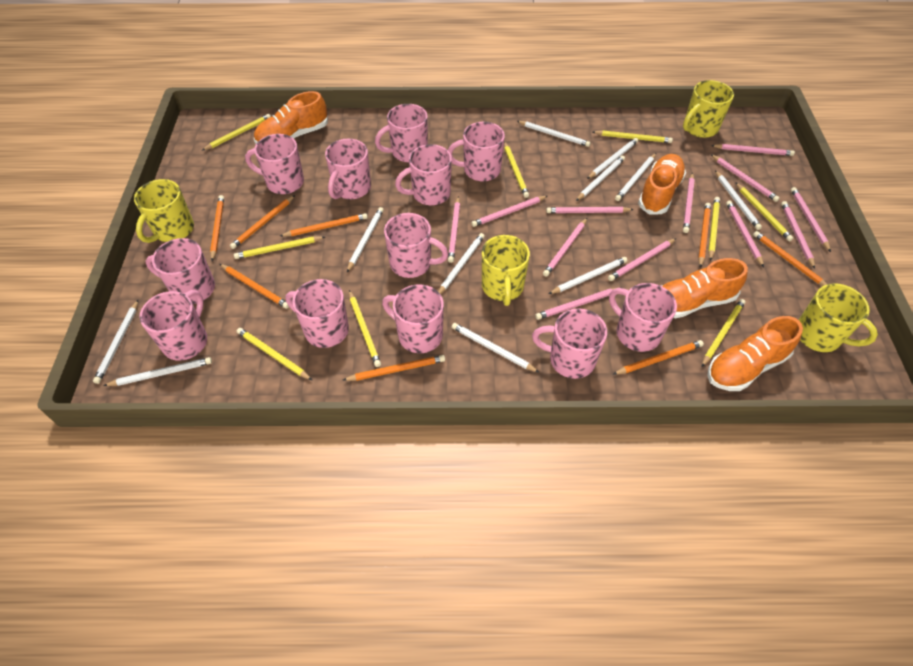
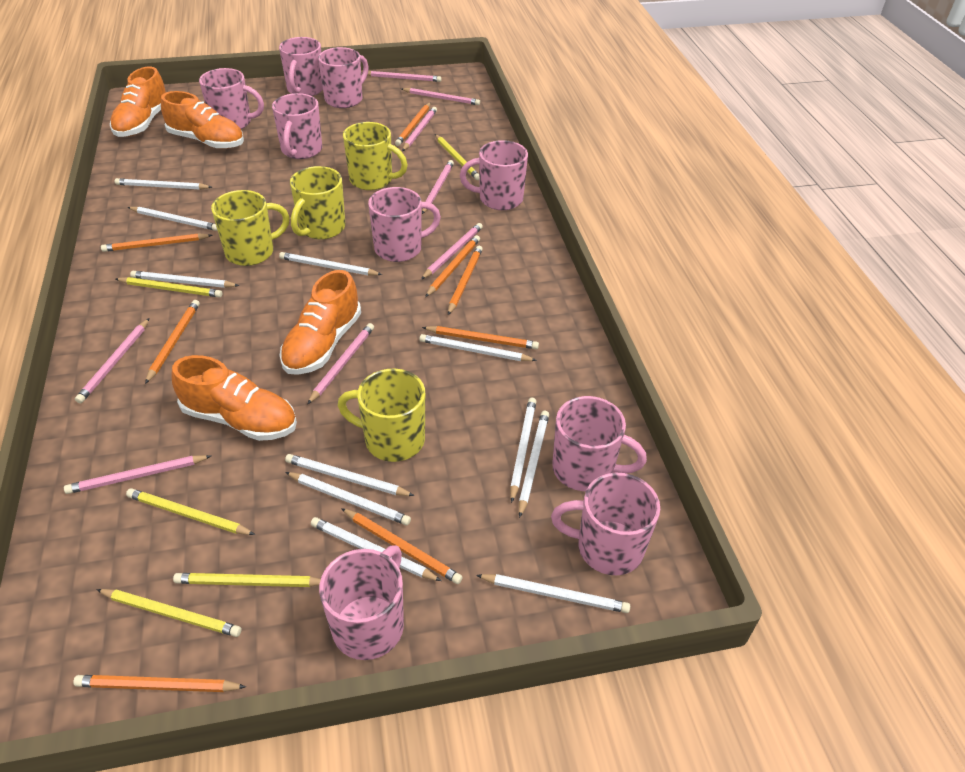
pink mug: [139,290,207,361] [145,238,215,304] [245,134,304,194] [285,279,349,348] [325,139,371,199] [375,104,428,163] [382,284,444,353] [384,213,448,278] [395,144,452,205] [448,122,505,181] [532,308,607,379] [609,283,677,352] = 12 -> [199,68,264,129] [272,93,322,159] [279,37,323,96] [318,47,369,108] [319,545,404,660] [368,187,441,262] [460,140,528,210] [551,473,660,575] [552,396,647,491] = 9
pink pencil: [448,196,460,263] [471,196,547,227] [535,288,616,320] [543,218,587,277] [546,207,634,213] [608,238,676,281] [683,173,695,233] [711,144,795,156] [711,154,779,202] [726,200,764,267] [781,201,815,269] [791,187,831,252] = 12 -> [64,455,211,494] [75,318,150,403] [307,323,374,405] [362,71,442,82] [401,88,480,105] [402,107,437,151] [421,223,483,279] [422,160,454,214] = 8
yellow pencil: [202,114,271,151] [234,236,325,259] [237,328,312,380] [349,290,381,367] [504,141,529,198] [593,130,673,143] [702,299,745,367] [708,197,720,261] [735,182,793,241] = 9 -> [96,589,242,637] [116,277,222,298] [126,488,255,535] [173,573,321,587] [435,134,480,180] = 5

